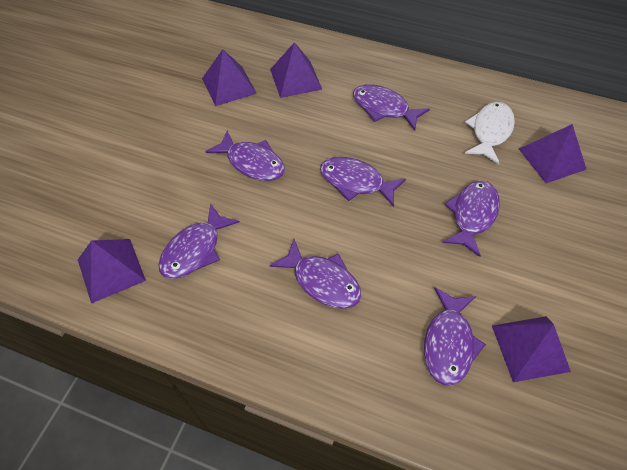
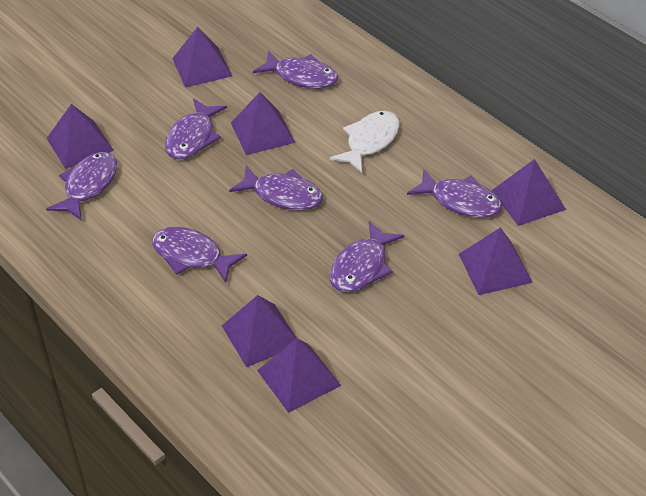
purple pyramid: [78,239,146,304] [202,49,257,106] [270,42,322,98] [492,316,571,382] [519,124,587,183] = 5 -> [46,104,114,169] [172,27,232,88] [222,295,296,367] [231,92,295,155] [257,338,341,413] [459,227,533,295] [491,159,566,226] = 7

